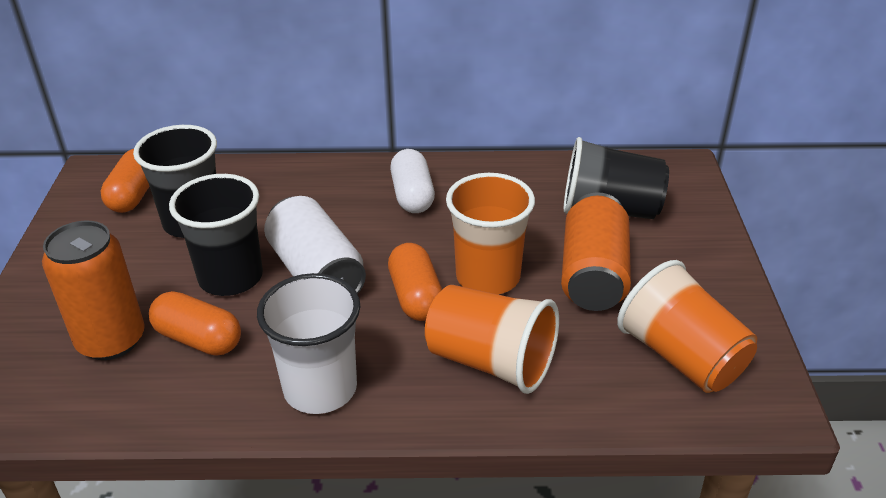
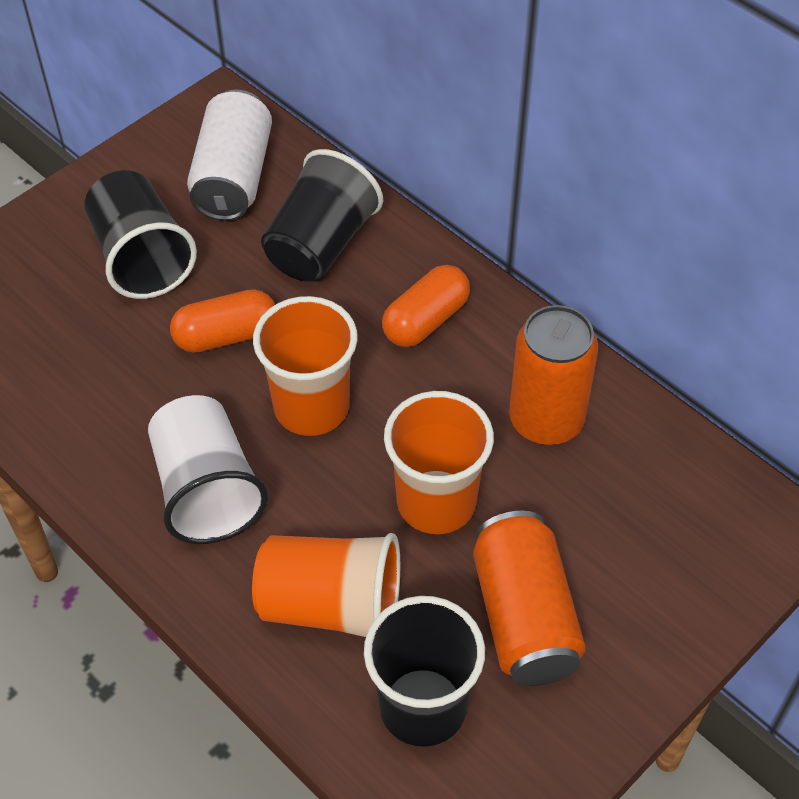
orange capsule: [101,149,150,213] [149,291,241,356] [388,243,442,321] = 3 -> [170,289,275,353] [382,265,470,347] = 2
white capsule: [390,149,435,213] = 1 -> none = 0

